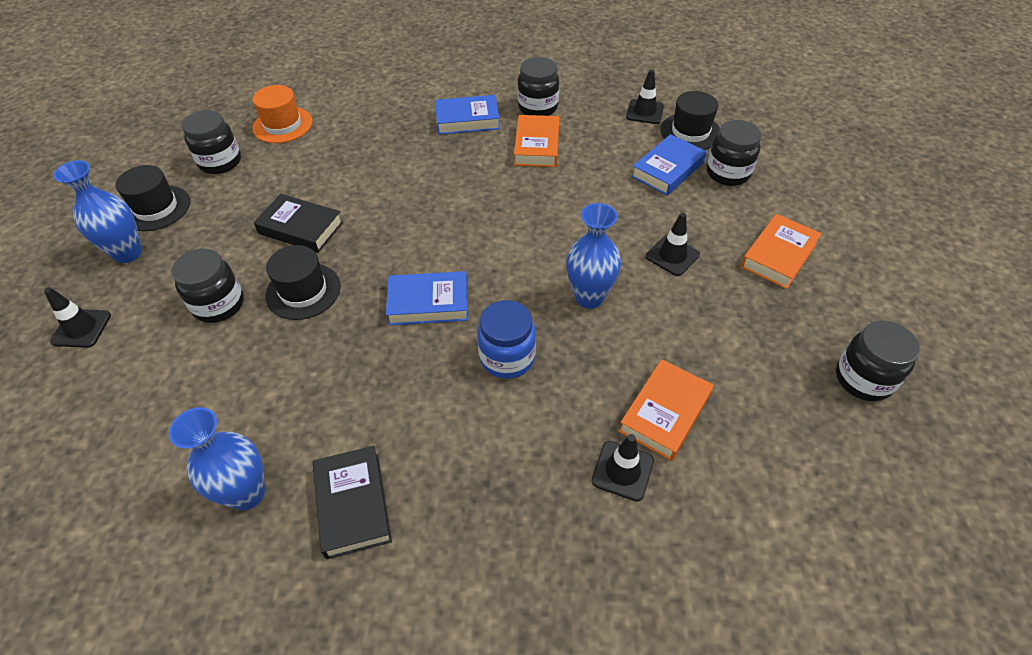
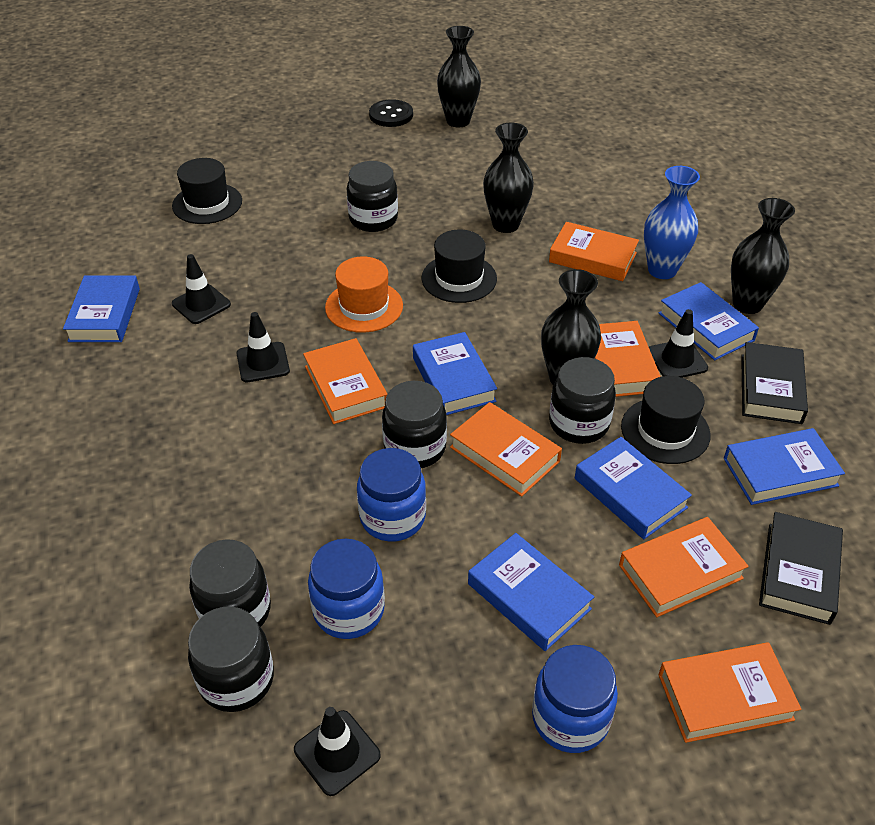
black button: none = 0 -> [369,99,413,127] = 1
black vase: none = 0 -> [437,26,481,127] [483,123,534,233] [541,269,601,385] [731,198,795,314] = 4
blue book: [386,271,468,325] [435,95,500,135] [631,134,707,196] = 3 -> [63,275,140,342] [413,332,497,415] [468,533,594,651] [575,437,692,539] [659,282,759,361] [724,428,845,505] = 6
blue jar: [477,300,536,379] = 1 -> [308,539,385,639] [357,448,426,542] [532,645,618,753] = 3
blue vase: [53,160,142,263] [169,407,265,510] [566,203,621,309] = 3 -> [644,166,700,279] = 1
orange book: [514,115,560,167] [619,359,714,461] [741,214,822,289] = 3 -> [303,338,387,424] [450,402,562,497] [549,222,639,281] [594,321,661,397] [619,517,749,617] [658,642,801,743] = 6

